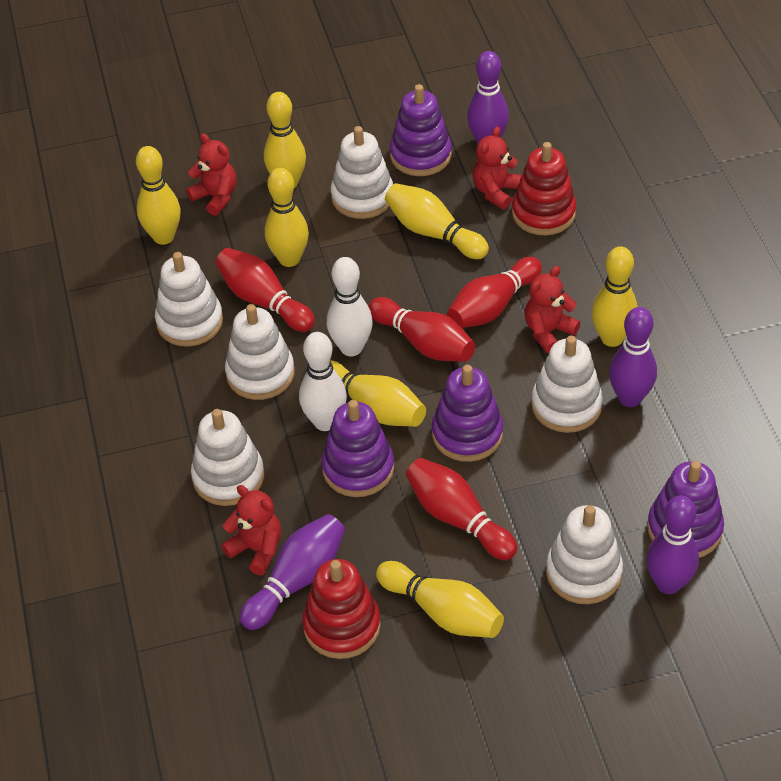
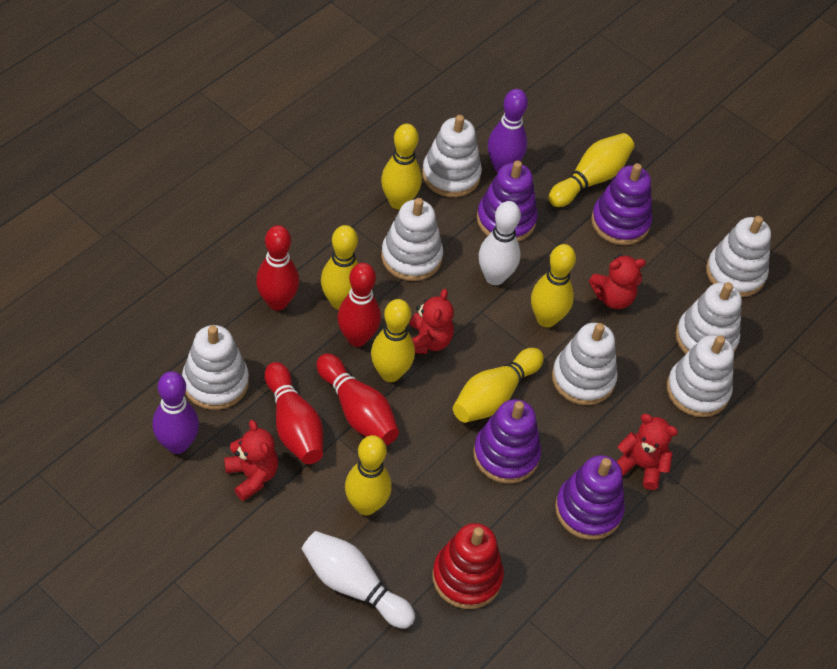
purple bowling pin: [240,514,345,630] [467,51,509,144] [609,307,657,407] [646,495,699,594] = 4 -> [152,371,199,454] [488,89,528,173] = 2
red stacking toy: [302,559,381,659] [512,142,576,236] = 2 -> [432,523,504,609] = 1
white stacking toy: [155,252,223,347] [191,409,264,506] [225,304,295,400] [331,126,393,219] [531,336,603,433] [546,505,623,604] = 6 -> [182,325,249,410] [381,198,443,281] [422,115,482,197] [552,323,618,405] [667,335,734,417] [676,282,742,354] [706,216,771,297] = 7

